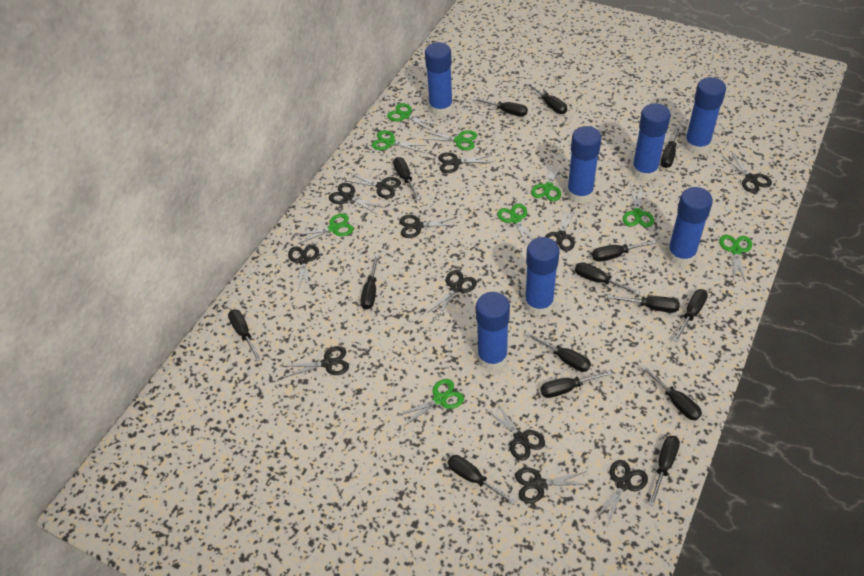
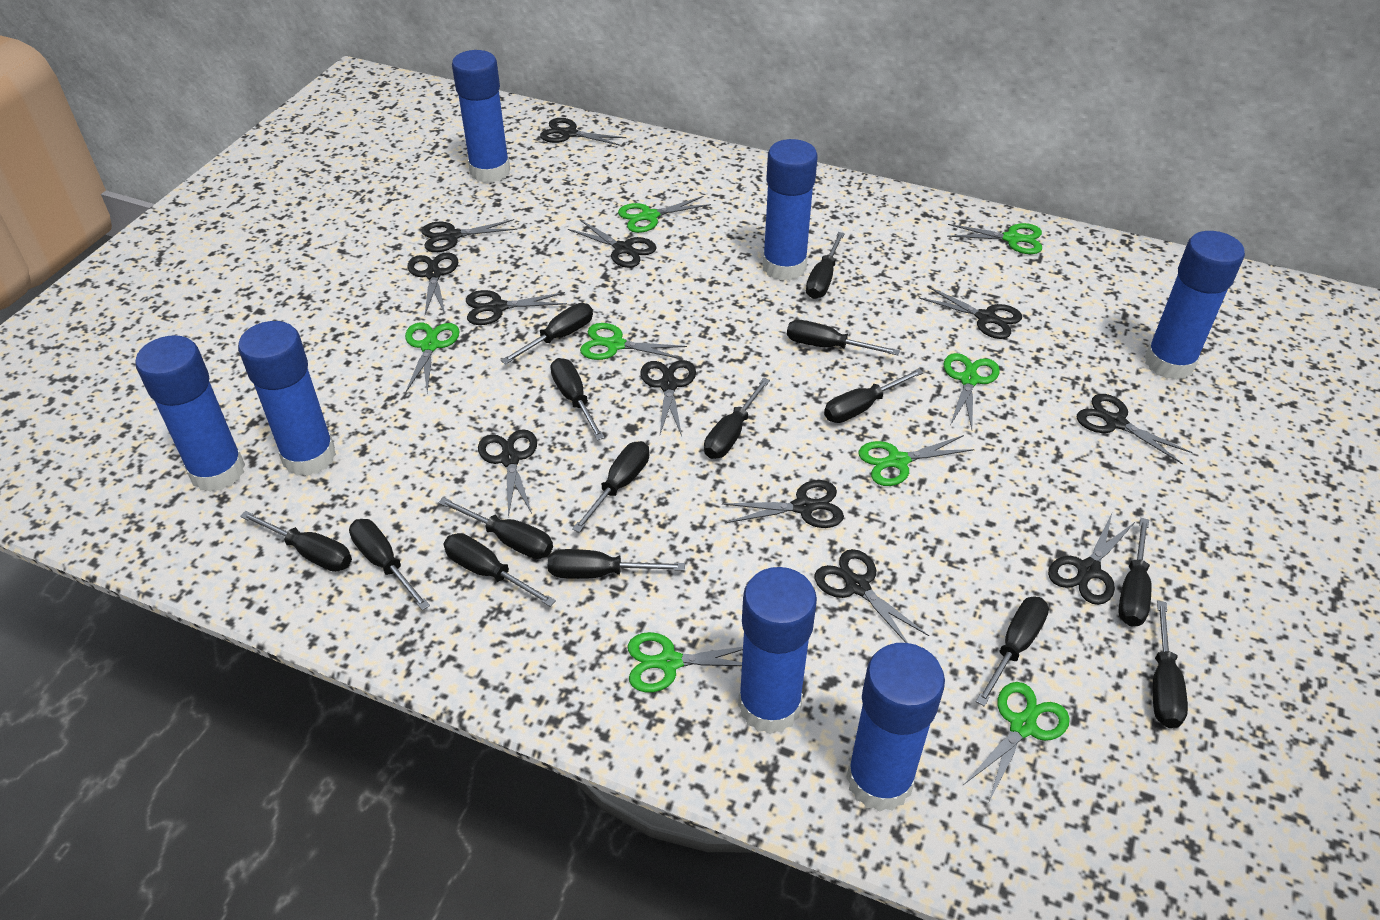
green scissors: [294,213,354,244] [372,130,426,152] [387,103,436,131] [397,379,464,426] [423,130,477,150] [497,203,533,247] [531,162,563,201] [623,185,654,227] [719,235,752,283] = 9 -> [405,323,460,393] [580,323,687,360] [618,196,711,233] [628,632,743,693] [858,435,975,486] [943,353,1000,429] [947,223,1042,254] [964,682,1070,801] = 8

